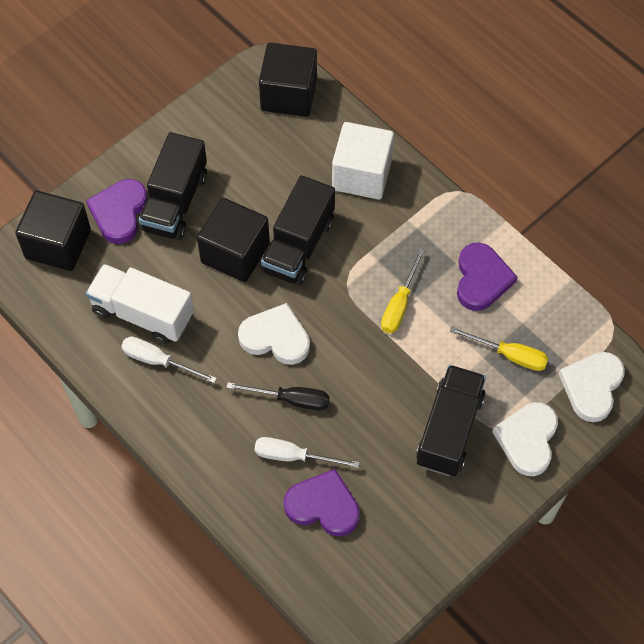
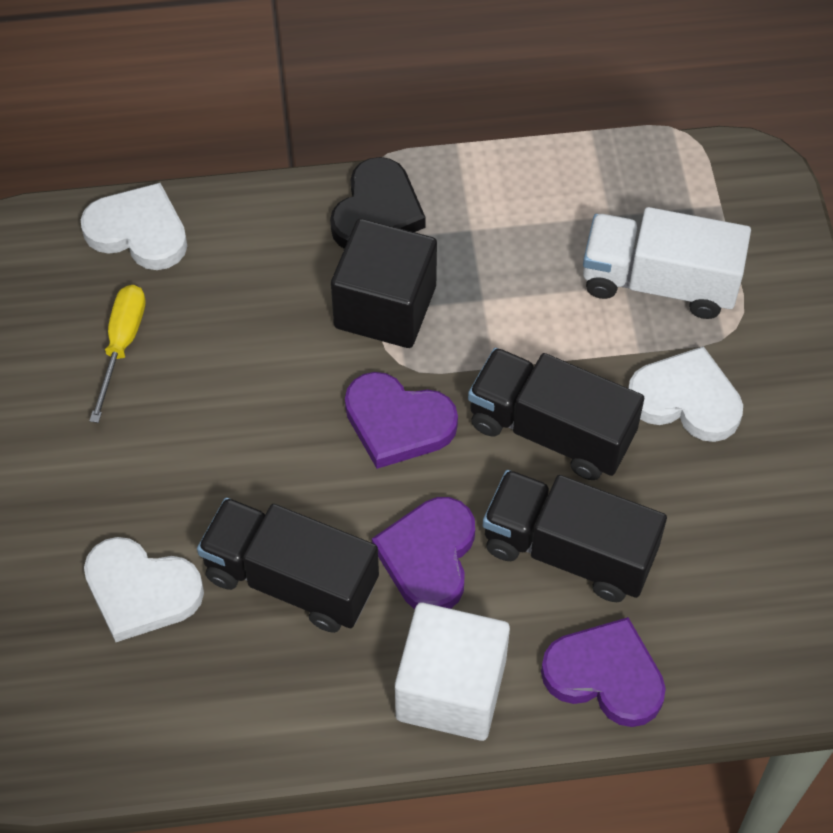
black cube: [15,191,91,271] [197,198,270,282] [259,43,317,117] = 3 -> [331,219,437,348] = 1
black heart: none = 0 -> [330,157,426,249] = 1
black screwdriver: [226,382,329,410] = 1 -> none = 0
white screwdriver: [121,337,217,383] [254,437,360,468] = 2 -> none = 0
yellow screwdriver: [381,248,425,333] [450,327,549,371] = 2 -> [89,285,146,423] = 1

